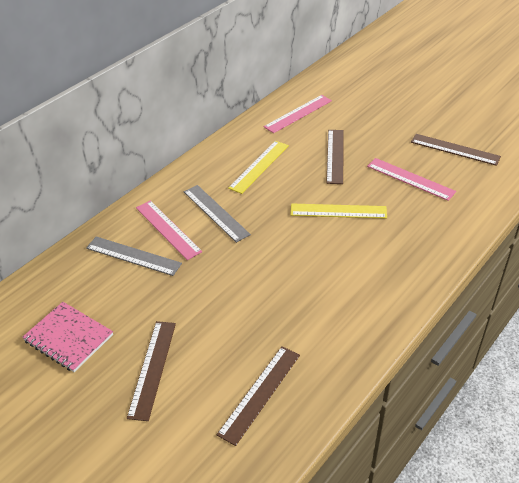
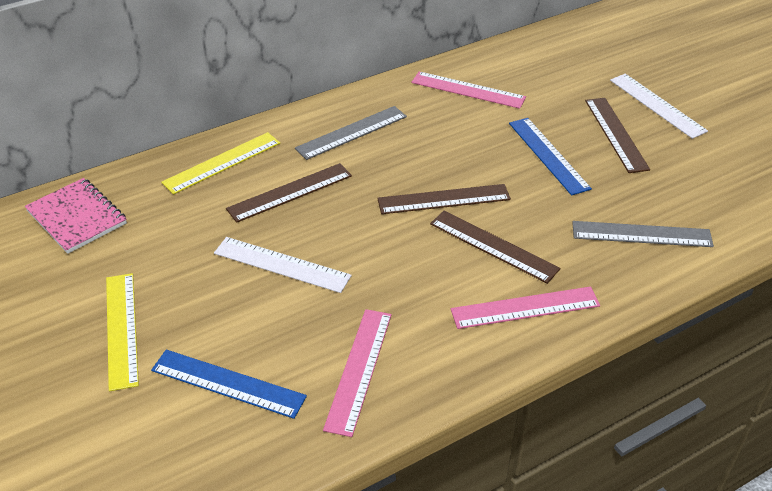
blue ruler: none = 0 -> [151,349,307,419] [509,118,592,196] = 2
white ruler: none = 0 -> [214,237,352,293] [610,74,708,139] = 2

